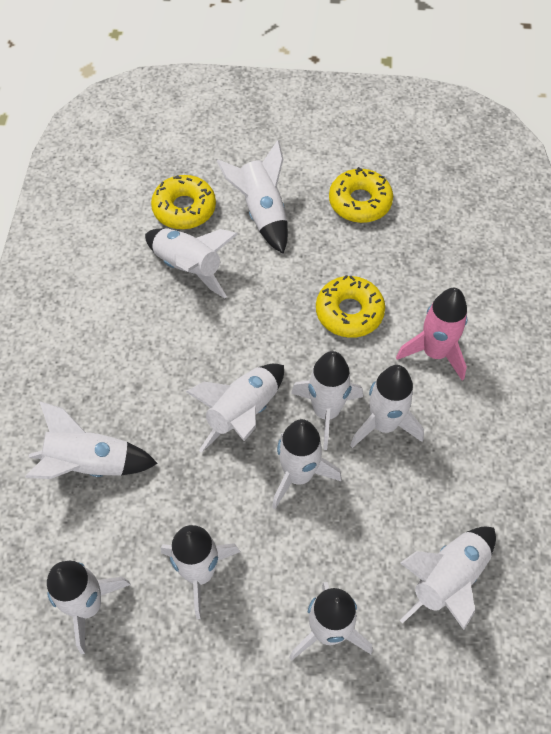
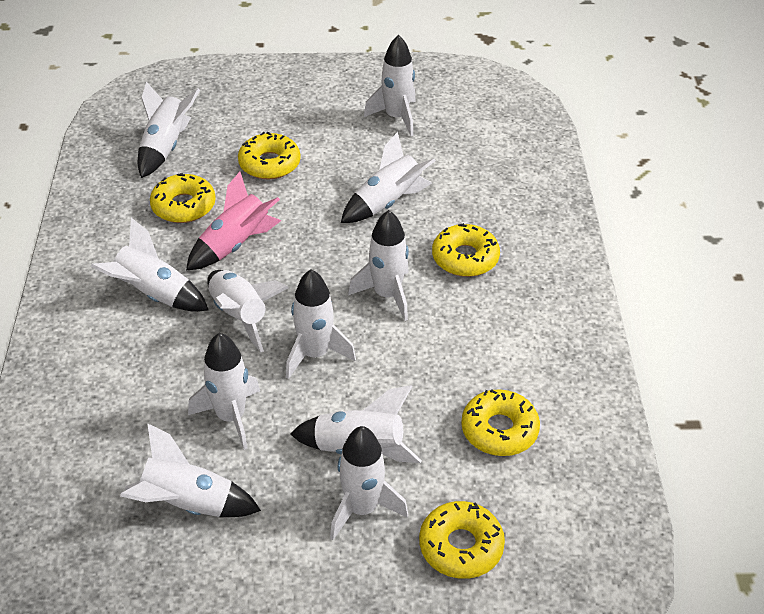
yellow donut: [151,175,216,229] [316,275,385,338] [329,167,393,223] = 3 -> [150,173,216,223] [238,132,300,179] [419,501,505,579] [432,223,500,277] [461,389,540,456] = 5

